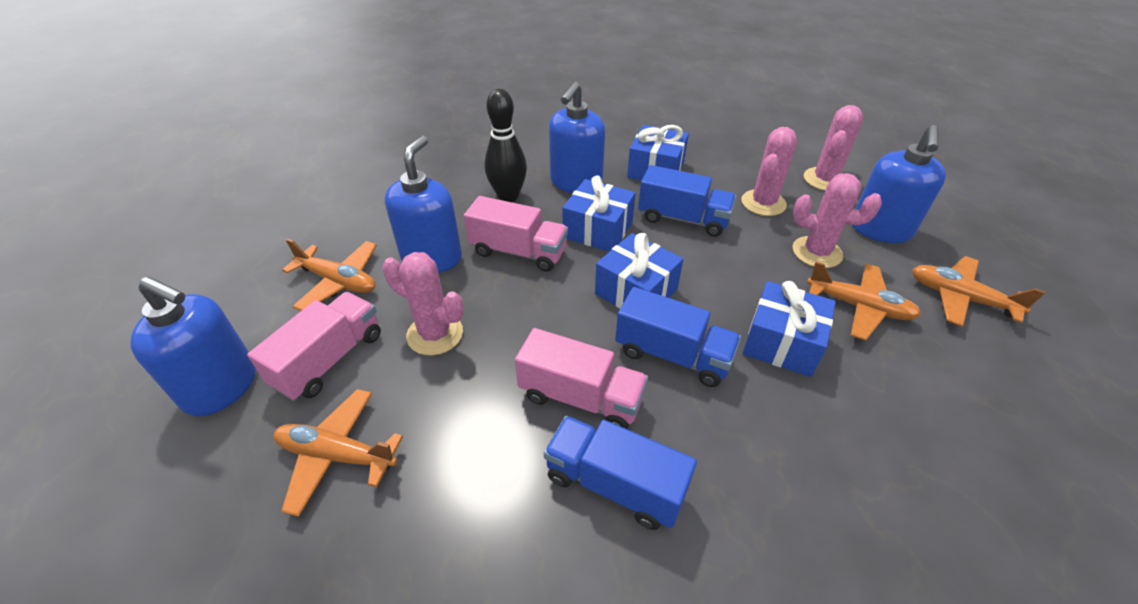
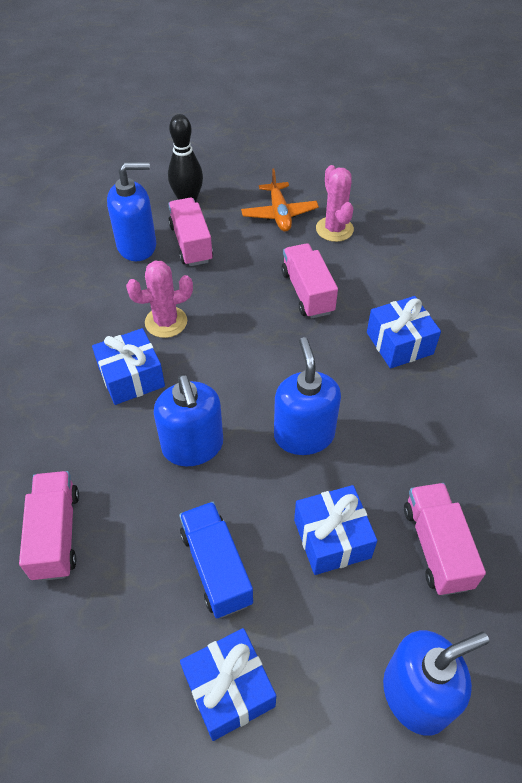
blue truck: [544,416,697,530] [615,287,741,387] [638,165,736,237] = 3 -> [179,502,253,618] = 1
orange plane: [273,389,403,517] [282,238,377,311] [807,262,921,341] [912,256,1045,327] = 4 -> [241,169,319,232] = 1
pink cactus: [382,252,463,356] [741,127,797,216] [792,173,882,268] [804,105,863,191] = 4 -> [126,261,193,338] [316,165,354,242] = 2
pink truck: [247,292,381,401] [464,196,568,272] [515,328,648,429] = 3 -> [19,471,79,581] [168,198,213,266] [281,243,338,319] [404,483,486,596] = 4

